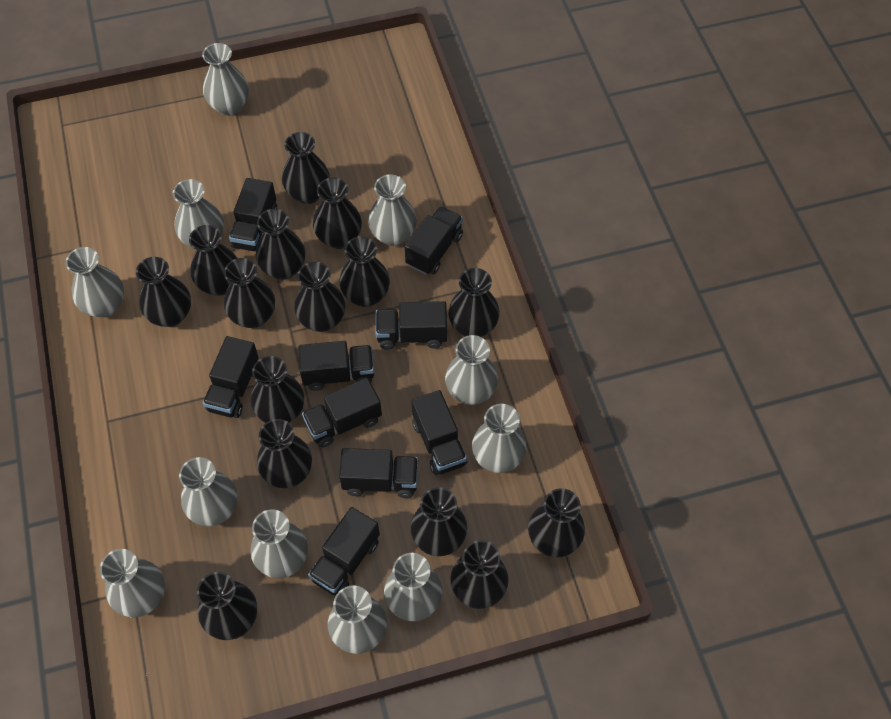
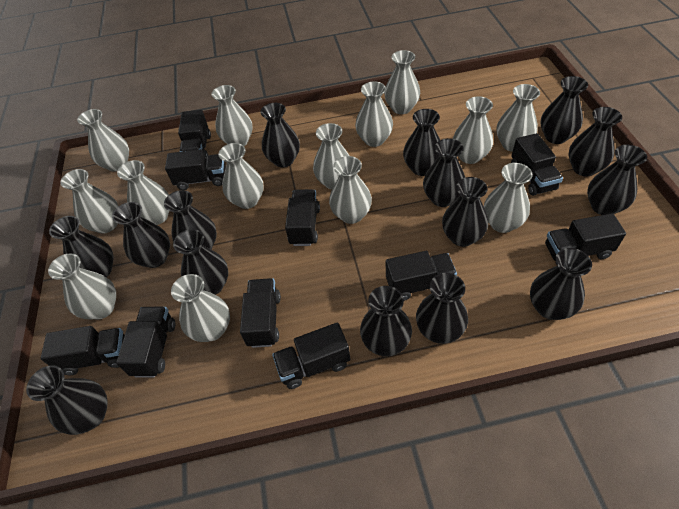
black truck: [203,336,259,418] [229,178,277,251] [298,341,374,391] [302,378,382,448] [308,507,380,595] [339,448,418,498] [376,301,447,350] [405,206,463,275] [411,390,467,475] = 9 -> [41,326,125,375] [116,307,175,377] [165,149,226,190] [178,110,211,158] [240,278,281,348] [272,322,351,389] [285,189,320,246] [386,251,457,301] [511,133,563,196] [545,213,626,265] = 10
grey vase: [66,247,124,317] [100,549,165,618] [173,179,224,249] [179,457,237,527] [202,43,249,116] [250,509,308,578] [328,585,387,654] [368,174,417,246] [384,553,442,621] [445,335,498,405] [472,404,527,473] = 11 -> [48,254,116,320] [60,169,118,234] [77,109,129,172] [117,160,169,225] [171,274,230,342] [212,85,253,146] [219,143,264,209] [313,123,350,190] [329,156,372,224] [355,81,393,147] [384,50,420,114] [453,96,493,164] [484,163,532,233] [496,84,540,152] = 14

